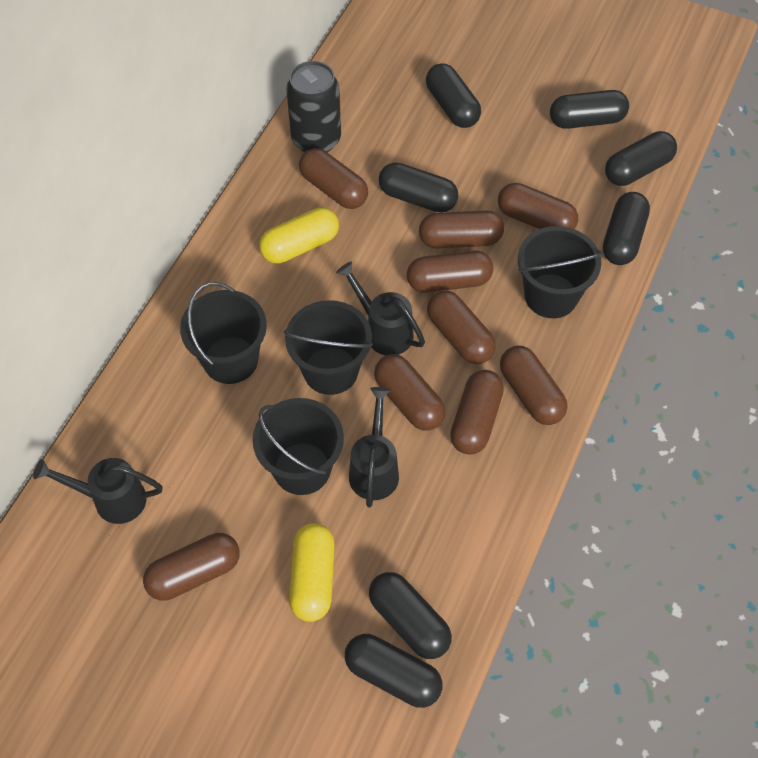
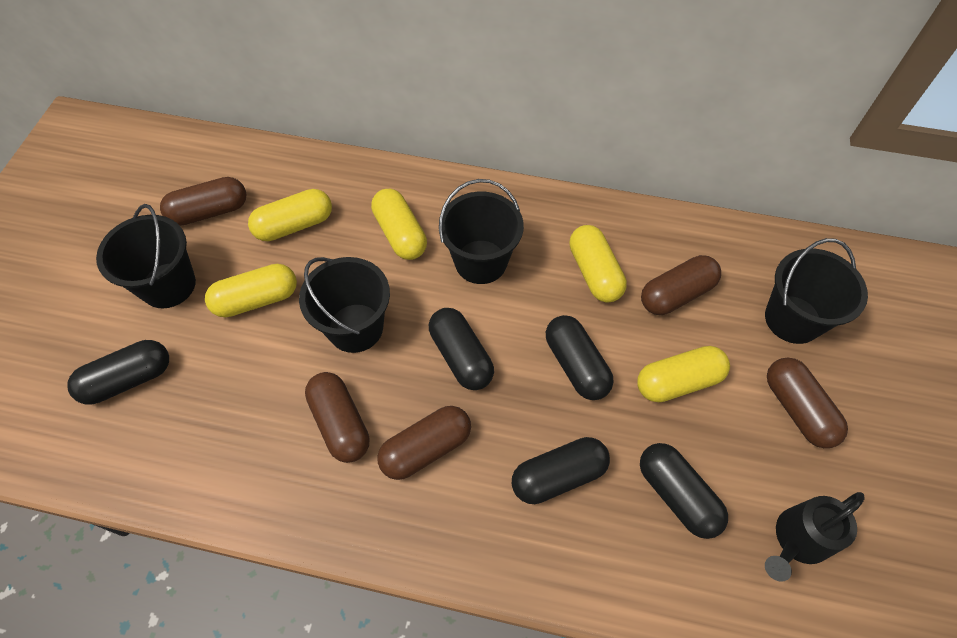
black can: [286,61,341,153] = 1 -> none = 0
black capsule: [345,634,442,708] [369,572,452,659] [379,163,458,213] [426,63,481,128] [550,90,629,129] [603,192,650,265] [605,131,677,186] = 7 -> [67,340,169,404] [429,308,494,390] [512,437,610,504] [546,315,614,400] [640,443,728,539] = 5
black watering can: [33,458,163,524] [336,261,425,355] [349,387,399,508] = 3 -> [765,492,864,582] = 1
brown capsule: [143,533,240,601] [299,148,368,209] [374,354,445,431] [407,251,493,293] [419,210,504,248] [427,291,496,364] [450,370,504,455] [498,183,578,229] [500,346,567,425] = 9 -> [160,177,247,226] [305,372,369,463] [377,406,471,480] [641,255,721,315] [767,358,848,448] = 5
yellow capsule: [259,208,339,263] [289,523,334,622] = 2 -> [205,264,297,318] [248,189,332,241] [371,189,427,260] [569,225,627,303] [637,346,730,402] = 5

